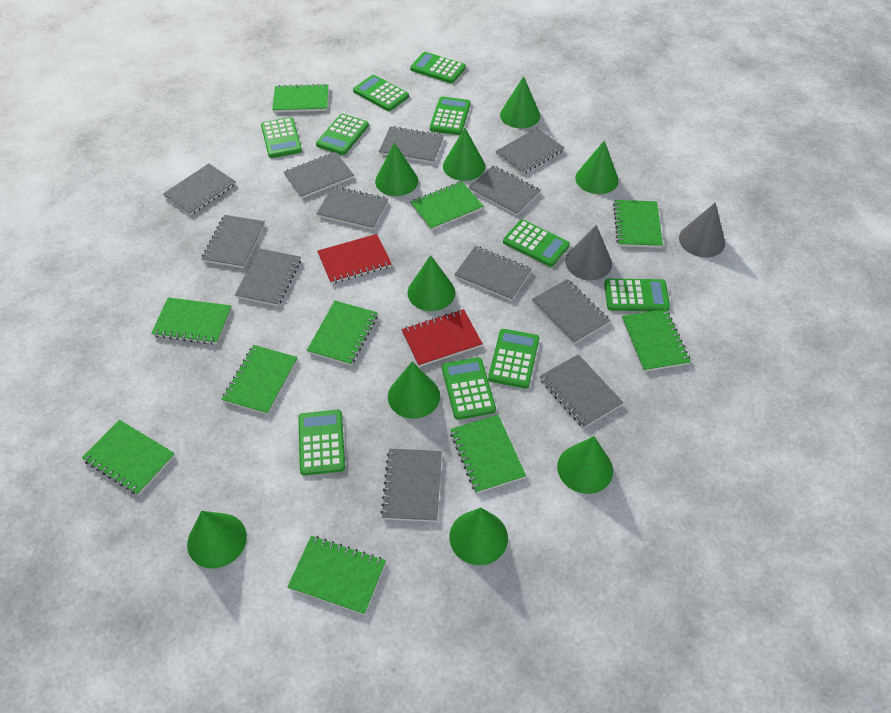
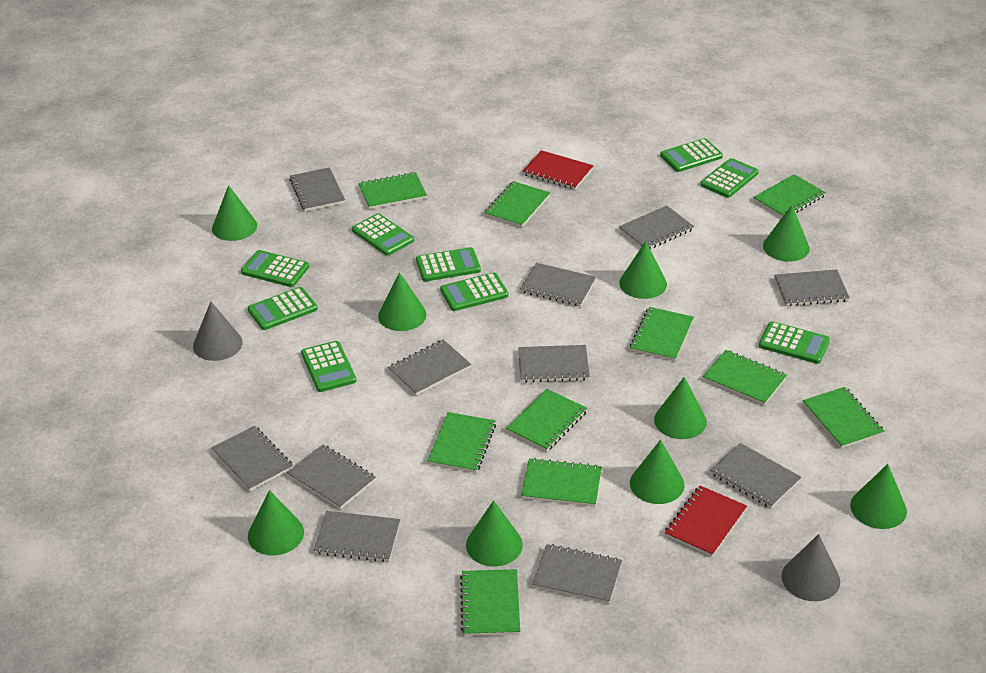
green calculator: [261,117,302,158] [298,410,345,476] [316,113,369,155] [353,75,409,111] [410,52,466,83] [430,96,471,135] [442,357,496,420] [488,329,539,388] [503,220,570,267] [604,279,670,311] = 10 -> [241,250,309,287] [247,287,318,330] [301,341,356,392] [352,213,414,256] [416,247,481,281] [440,272,508,311] [660,138,723,172] [700,158,759,198] [759,321,830,364] = 9
grey notebook: [163,163,236,215] [201,215,265,268] [235,248,301,306] [284,152,354,198] [316,186,388,230] [379,126,444,164] [380,449,442,522] [454,246,532,301] [469,166,541,216] [495,128,564,175] [532,279,611,344] [540,354,624,428] = 12 -> [211,426,293,491] [287,445,376,509] [289,167,345,211] [314,511,400,562] [388,340,471,396] [518,345,590,383] [520,263,596,307] [532,544,622,604] [619,206,694,249] [710,443,801,508] [774,269,850,306] = 11

